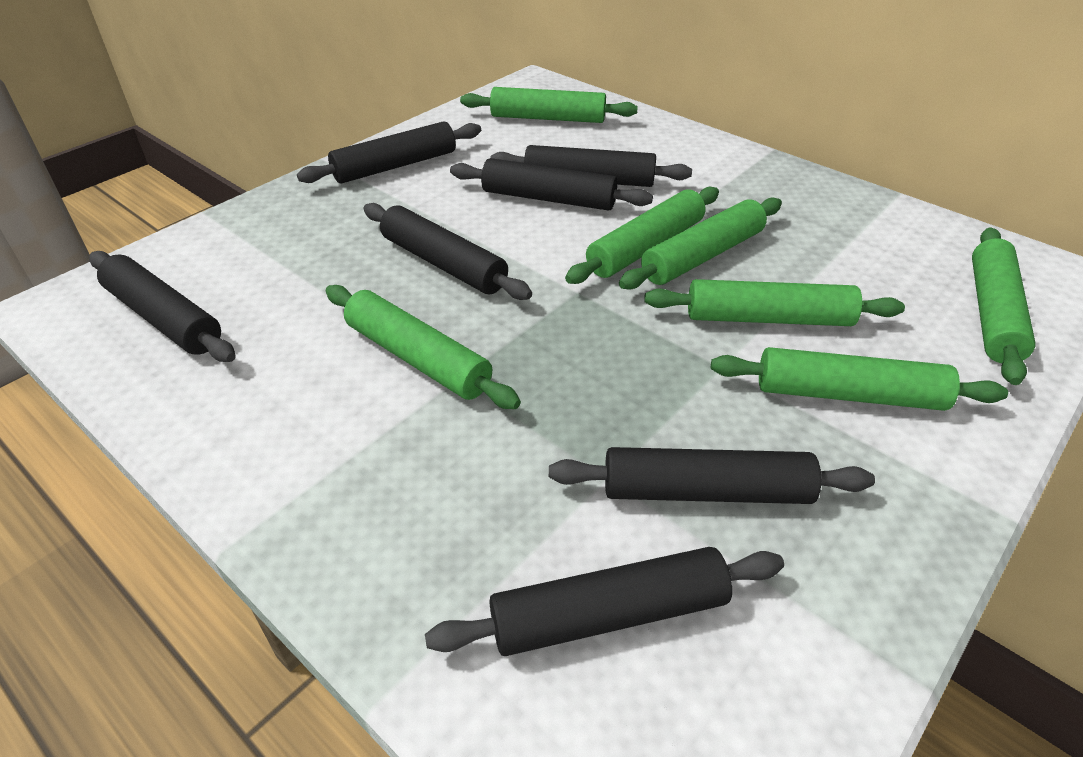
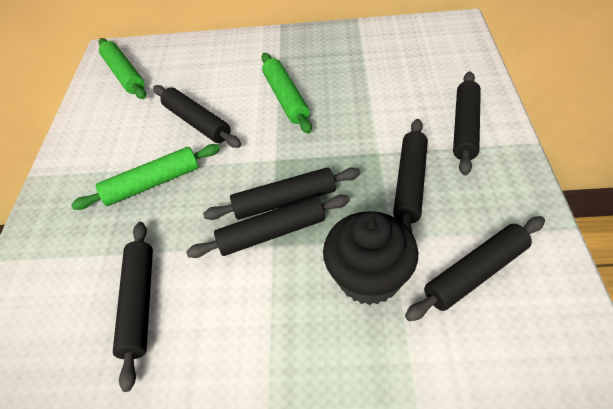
black cupcake: none = 0 -> [323,211,418,305] = 1
green rolling pin: [326,285,521,409] [460,87,638,123] [565,187,719,284] [619,197,782,289] [644,279,905,326] [711,347,1008,411] [972,228,1035,385] = 7 -> [71,144,220,210] [98,38,146,99] [261,53,312,134] = 3

